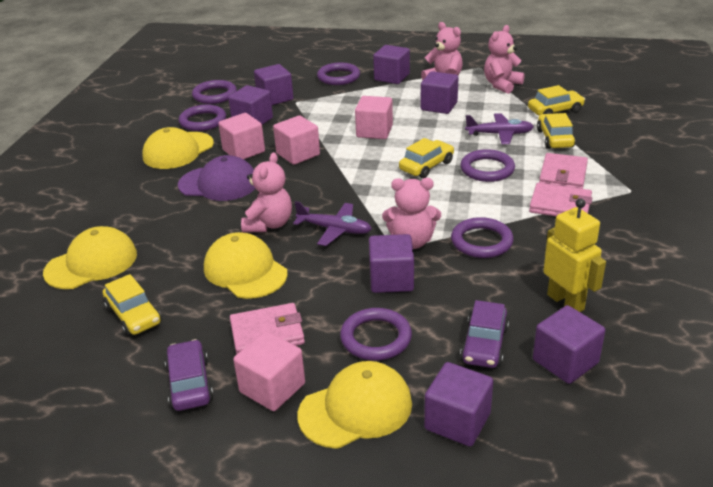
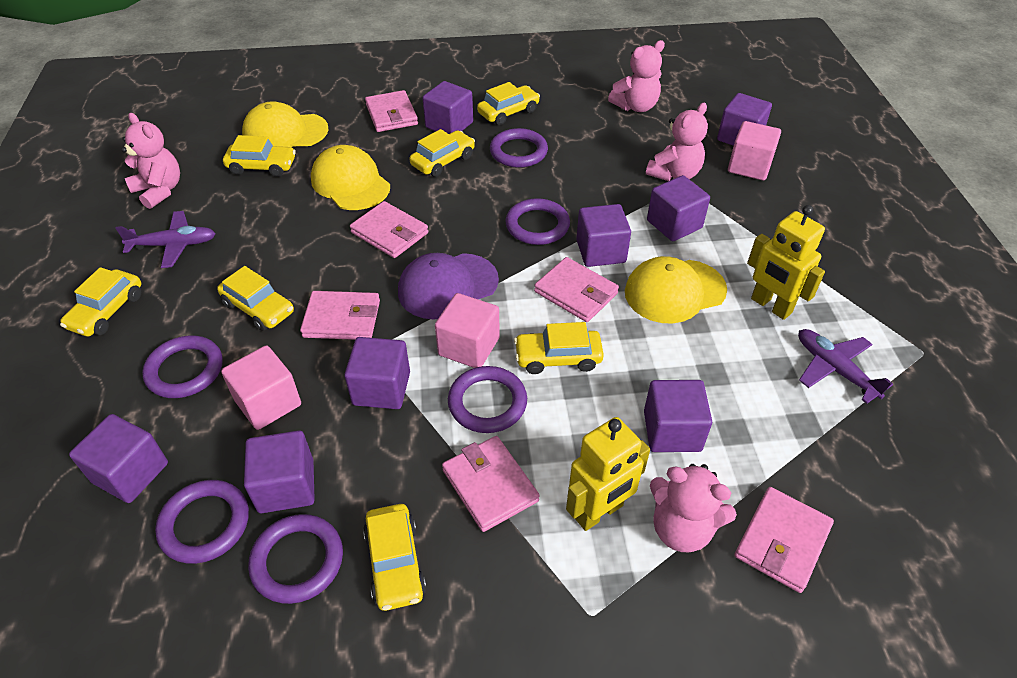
pink cube: [218,113,265,159] [233,331,305,411] [273,115,320,165] [355,96,393,139] = 4 -> [221,345,301,430] [435,293,500,368] [728,121,781,180] = 3
pink wallet: [230,303,305,355] [529,183,592,216] [539,153,588,189] = 3 -> [300,291,380,340] [350,201,428,258] [365,90,418,132] [442,436,539,532] [534,257,619,322] [734,487,834,593] = 6
purple car: [165,339,214,411] [460,300,509,368] = 2 -> none = 0
purple cube: [228,85,273,125] [254,64,293,105] [369,234,414,293] [373,45,410,84] [420,71,458,114] [424,362,493,447] [533,305,605,384] = 7 -> [69,414,168,503] [244,430,315,513] [344,337,410,409] [422,81,473,134] [576,204,631,267] [644,380,712,452] [647,175,710,241] [717,93,772,146] = 8
yellow cap: [43,226,137,289] [142,127,214,169] [204,232,288,299] [298,361,412,449] = 4 -> [242,101,329,147] [311,145,390,210] [625,256,727,324] = 3
yellow car: [103,274,162,336] [399,138,454,178] [528,85,585,116] [537,113,575,149] = 4 -> [60,267,141,337] [217,266,294,331] [223,135,296,177] [363,504,426,611] [410,129,475,177] [477,82,540,125] [514,322,604,374] = 7
yellow robot: [543,198,606,312] = 1 -> [566,417,650,531] [747,205,825,320] = 2

